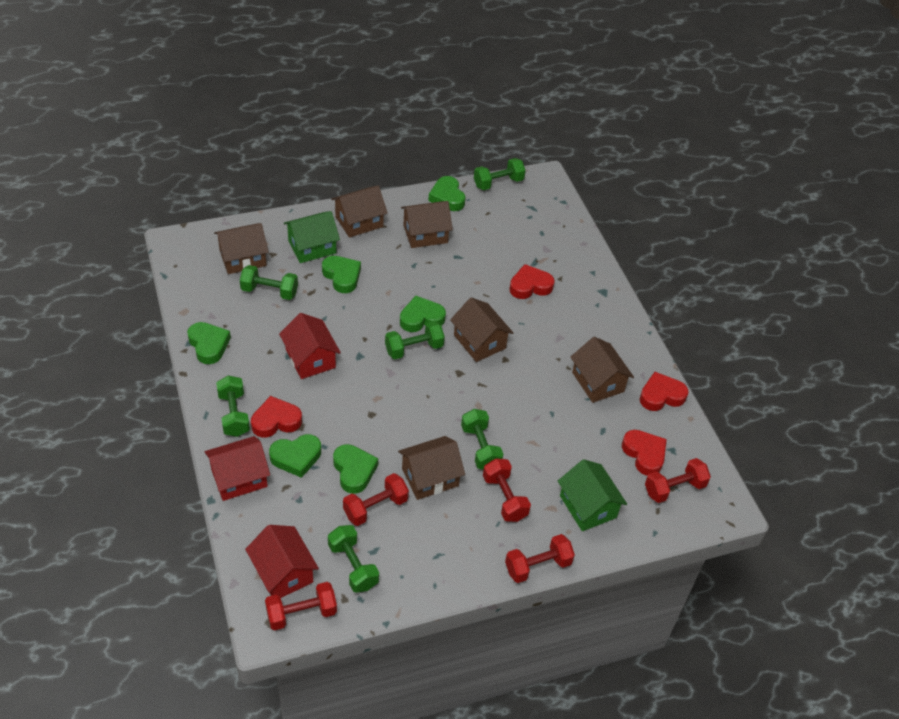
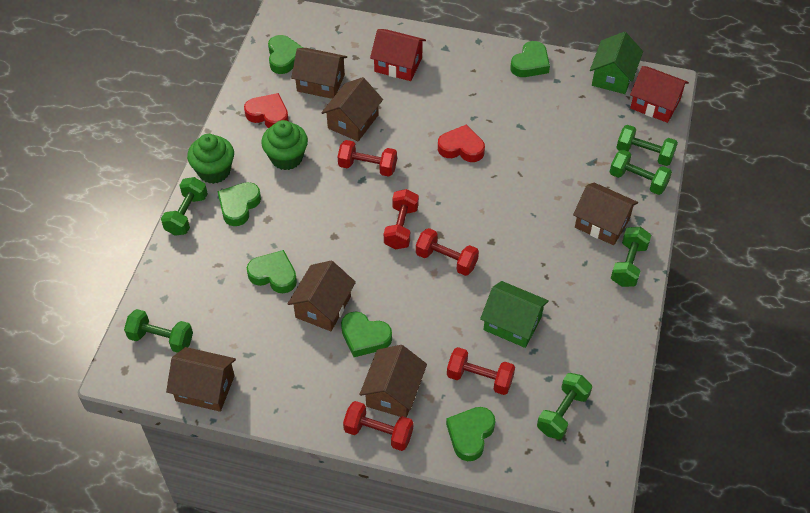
green cupcake: none = 0 -> [187,134,234,184] [261,120,308,170] = 2
red heart: [251,396,302,438] [509,264,555,299] [622,430,667,476] [640,372,689,411] = 4 -> [244,93,289,128] [438,124,485,162] = 2
red house: [205,436,270,501] [245,525,319,598] [279,313,341,379] = 3 -> [370,29,426,81] [630,66,689,123] = 2

